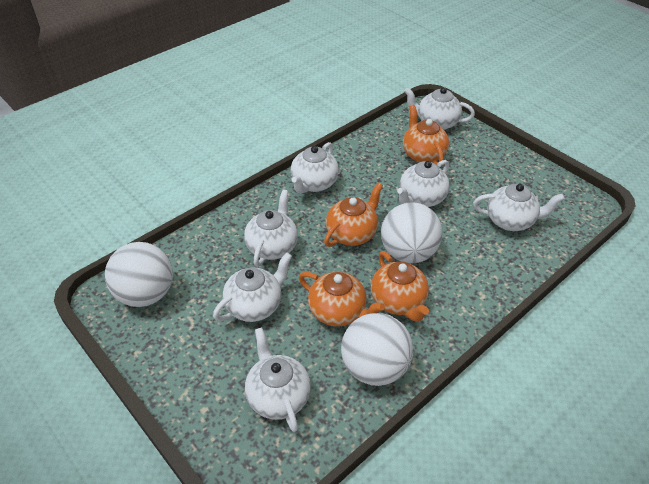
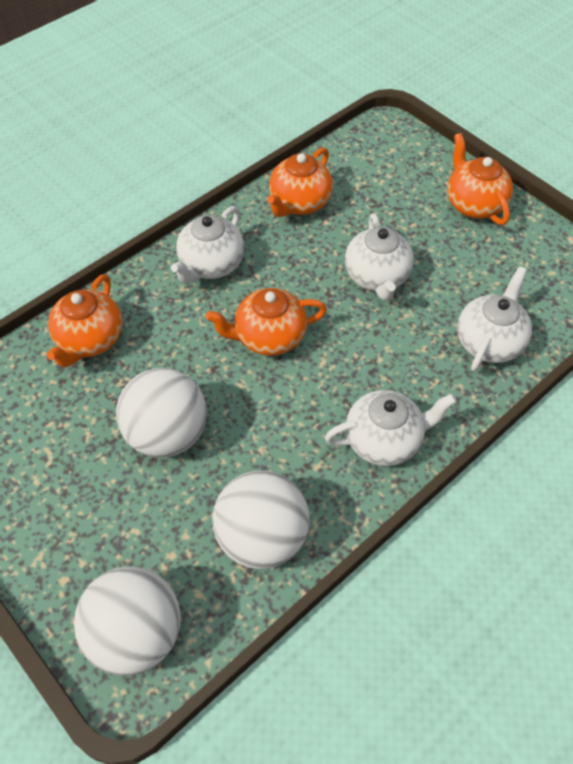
white teapot: [213,253,292,322] [244,189,298,267] [245,327,311,432] [291,142,339,194] [397,160,450,207] [404,87,475,130] [473,184,565,231] = 7 -> [171,206,244,283] [325,390,457,466] [345,213,414,301] [457,266,532,372] = 4

